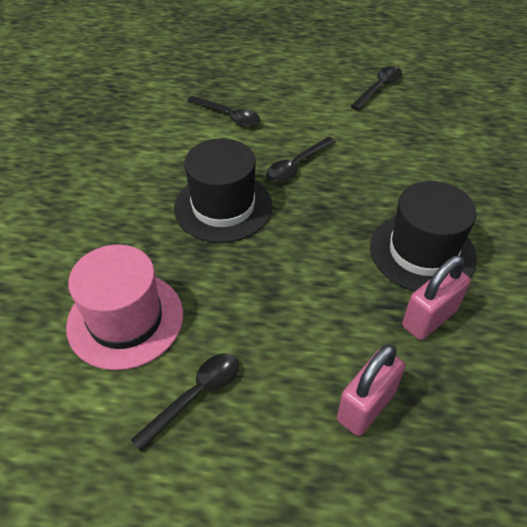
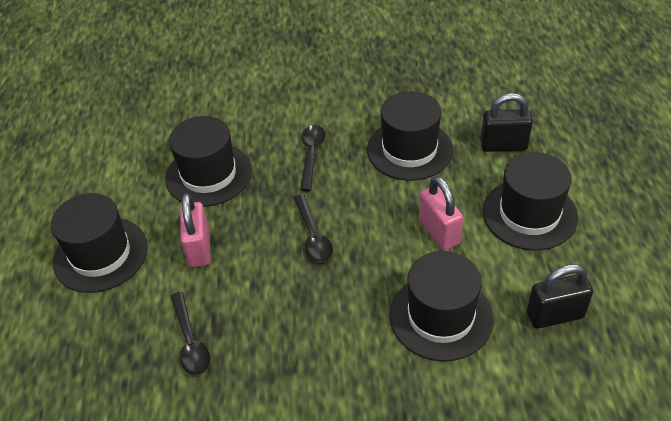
black hat: [174,138,272,243] [370,181,477,291] = 2 -> [51,193,148,293] [165,116,252,207] [367,91,453,181] [389,251,494,361] [482,152,578,250] = 5
black padlock: none = 0 -> [480,93,533,152] [527,264,593,329] = 2
black spoon: [131,353,239,451] [187,96,261,127] [266,137,336,182] [351,66,402,110] = 4 -> [171,292,210,375] [294,194,333,263] [300,125,325,191] = 3
pink hat: [66,245,183,370] = 1 -> none = 0

